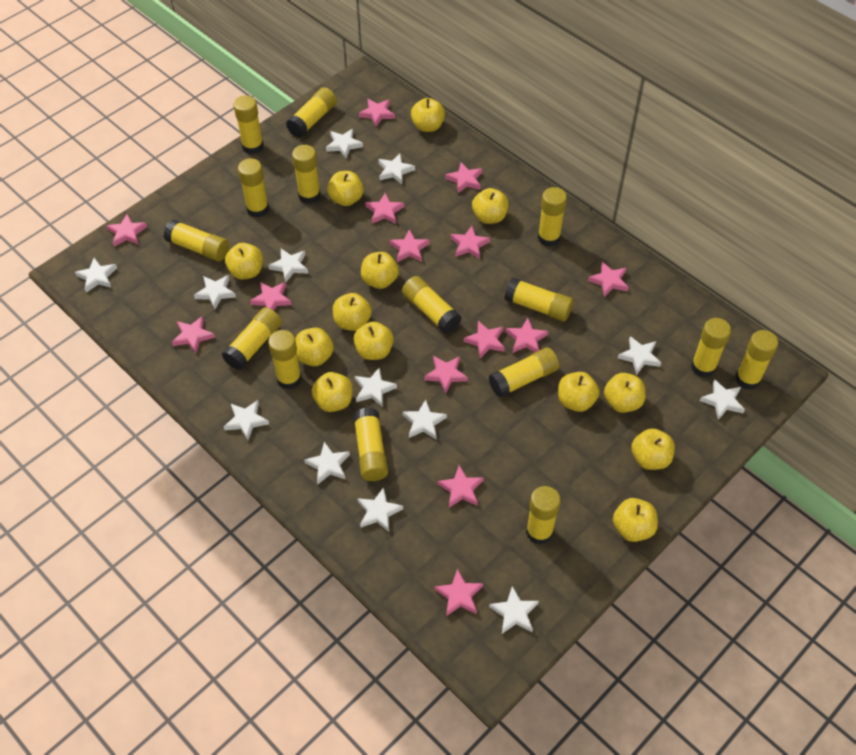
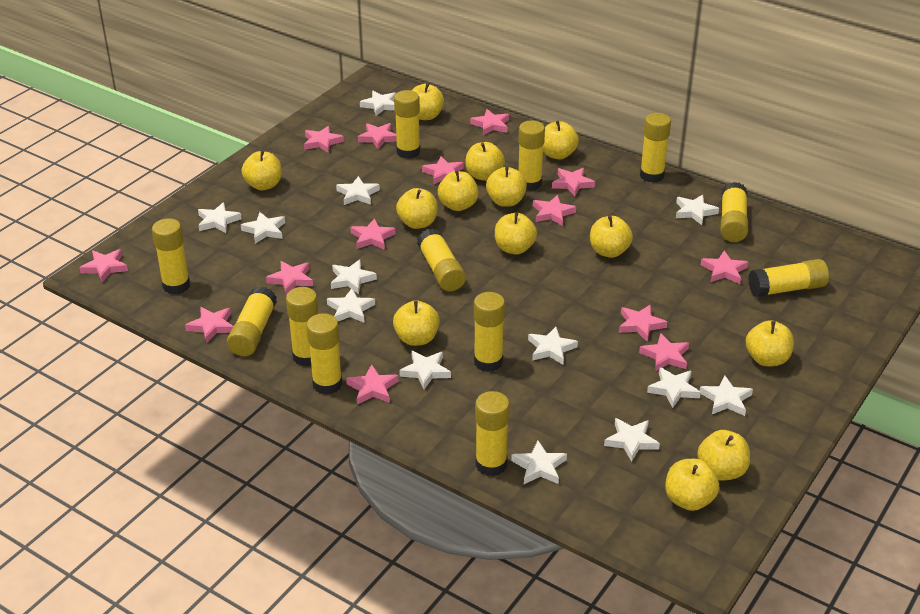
yellow glue stick: [164,219,229,262] [222,307,282,370] [233,95,264,154] [238,158,269,217] [268,330,302,390] [286,87,337,138] [292,145,321,204] [353,407,388,481] [402,276,462,334] [489,347,559,398] [504,278,573,321] [526,486,561,545] [538,187,567,247] [691,318,731,377] [736,330,778,390] = 15 -> [152,218,190,294] [227,286,277,356] [286,287,318,367] [306,313,342,395] [394,90,420,159] [417,228,466,291] [474,292,505,372] [475,391,510,476] [518,121,545,191] [640,113,671,183] [721,182,748,242] [748,259,829,297] = 12

